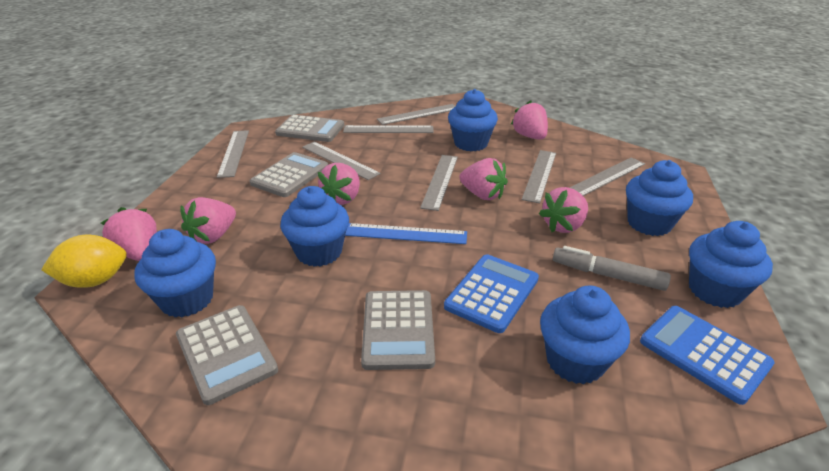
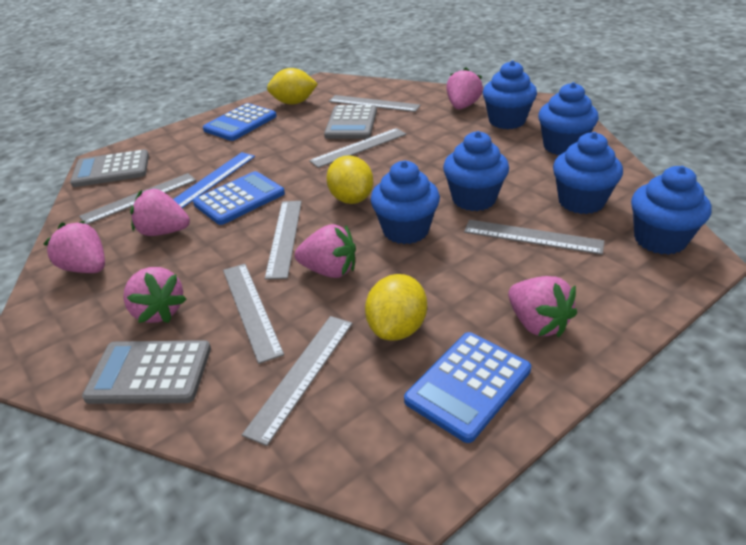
blue calculator: [444,254,539,333] [640,306,775,405] = 2 -> [193,171,285,225] [203,103,277,141] [404,332,531,443] = 3
grey calculator: [176,305,278,405] [250,152,328,197] [275,115,345,142] [361,290,435,370] = 4 -> [70,149,149,187] [82,340,211,404] [324,105,377,139] = 3
grey marker: [553,246,671,291] = 1 -> none = 0
yellow lemon: [41,235,126,288] = 1 -> [267,68,318,105] [326,155,373,204] [365,274,427,341] = 3

